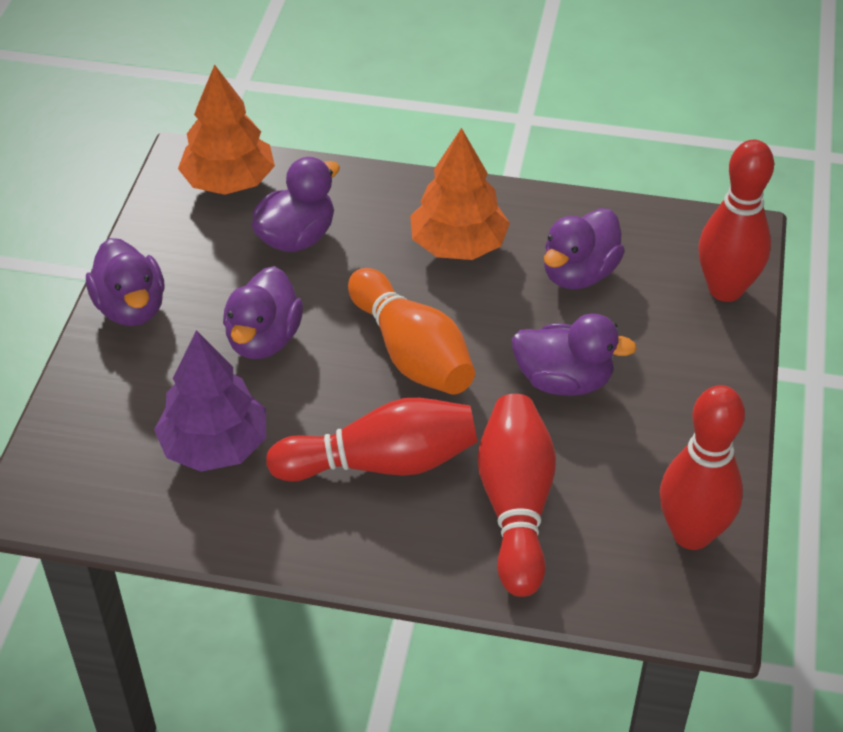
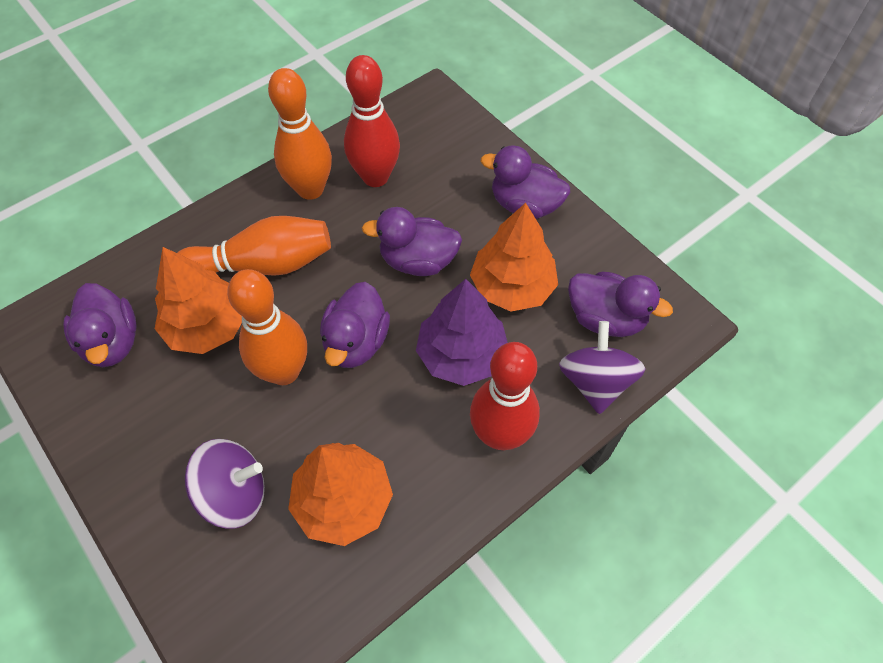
orange bowling pin: [348,268,475,395] = 1 -> [177,216,331,276] [227,269,307,385] [268,68,332,200] = 3
orange tree: [178,65,275,195] [410,128,510,260] = 2 -> [155,247,242,354] [288,443,393,546] [470,203,558,311] = 3
purple spinning top: none = 0 -> [185,439,265,529] [559,321,645,414] = 2
red bowling pin: [266,398,477,482] [477,394,556,597] [660,385,745,550] [698,140,774,302] = 4 -> [344,55,400,187] [470,342,540,450] = 2

